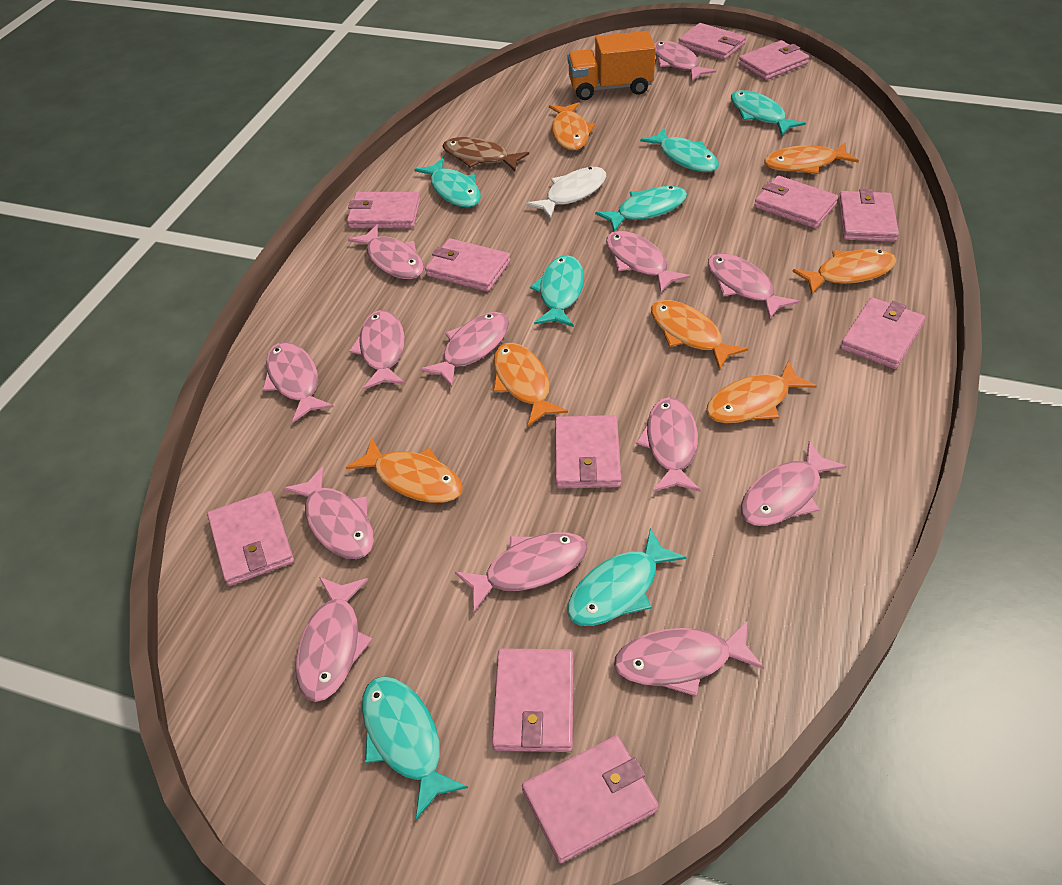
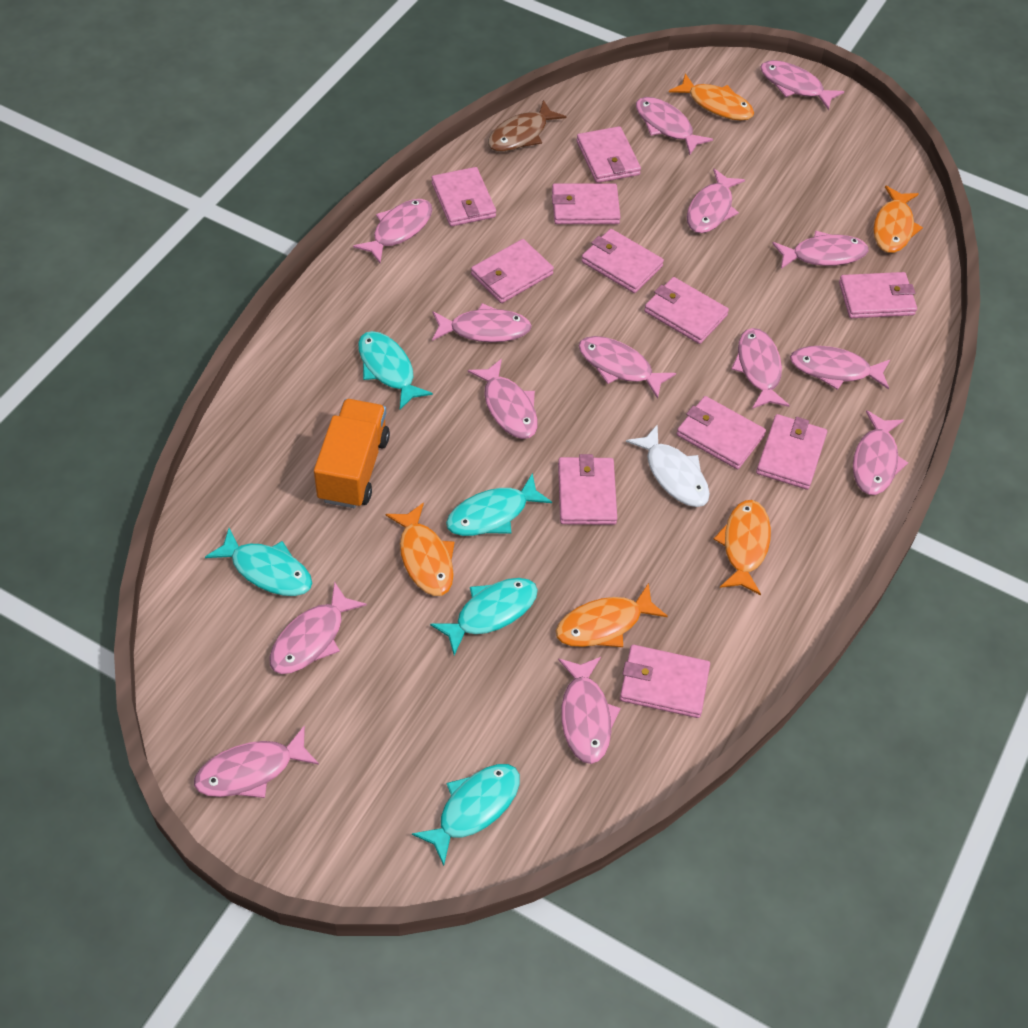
orange fish: [346,438,463,503] [493,343,568,426] [549,102,595,150] [651,300,748,370] [706,360,817,423] [764,142,859,174] [792,249,897,295] = 7 -> [385,503,455,596] [556,583,668,647] [669,73,754,121] [714,500,771,595] [874,186,923,253] = 5
pink fish: [263,342,334,422] [283,466,374,559] [296,577,372,702] [348,224,424,279] [349,310,405,390] [420,312,509,387] [455,532,588,613] [606,231,690,293] [614,620,764,696] [636,397,700,492] [654,41,716,81] [708,253,799,319] [741,441,847,526] = 13 -> [194,725,319,798] [269,582,367,674] [353,199,432,263] [432,303,532,342] [468,359,538,439] [558,657,621,764] [579,336,676,399] [636,97,713,155] [687,168,745,233] [731,328,790,409] [760,60,844,110] [772,231,869,269] [790,346,891,390] [853,410,908,495] = 14
turquoise fish: [362,676,468,819] [414,158,481,208] [530,255,584,327] [567,528,687,626] [595,186,687,231] [640,128,719,172] [731,90,806,136] = 7 -> [205,528,312,596] [358,331,433,410] [412,764,520,866] [430,578,538,655] [446,473,552,536] = 5

